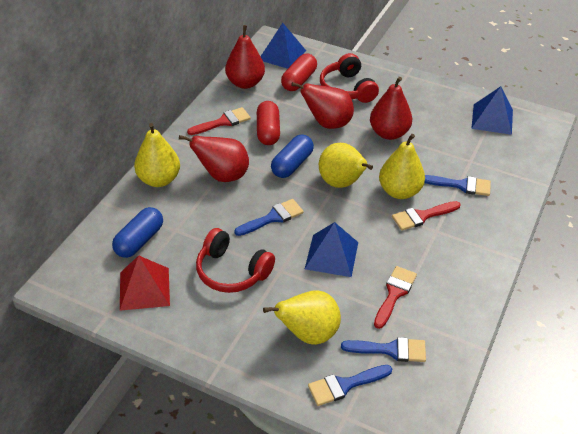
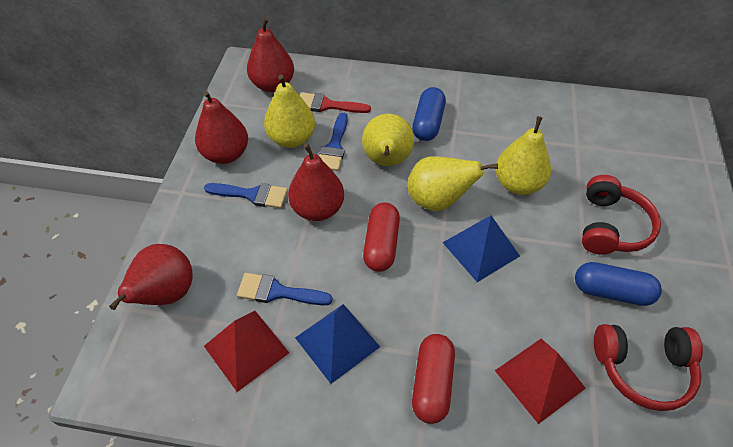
blue brush: [235,199,304,236] [308,365,392,406] [341,337,426,362] [424,175,491,196] = 4 -> [204,183,288,208] [237,273,333,305] [319,113,348,171] = 3
blue pyramid: [260,23,306,69] [305,222,358,277] [471,86,513,135] = 3 -> [295,304,380,384] [443,216,520,282] = 2
red brush: [187,107,251,135] [374,266,417,329] [392,201,461,231] = 3 -> [300,92,371,113] = 1
red pyramid: [120,256,170,311] = 1 -> [204,311,289,392] [495,339,586,424] = 2

